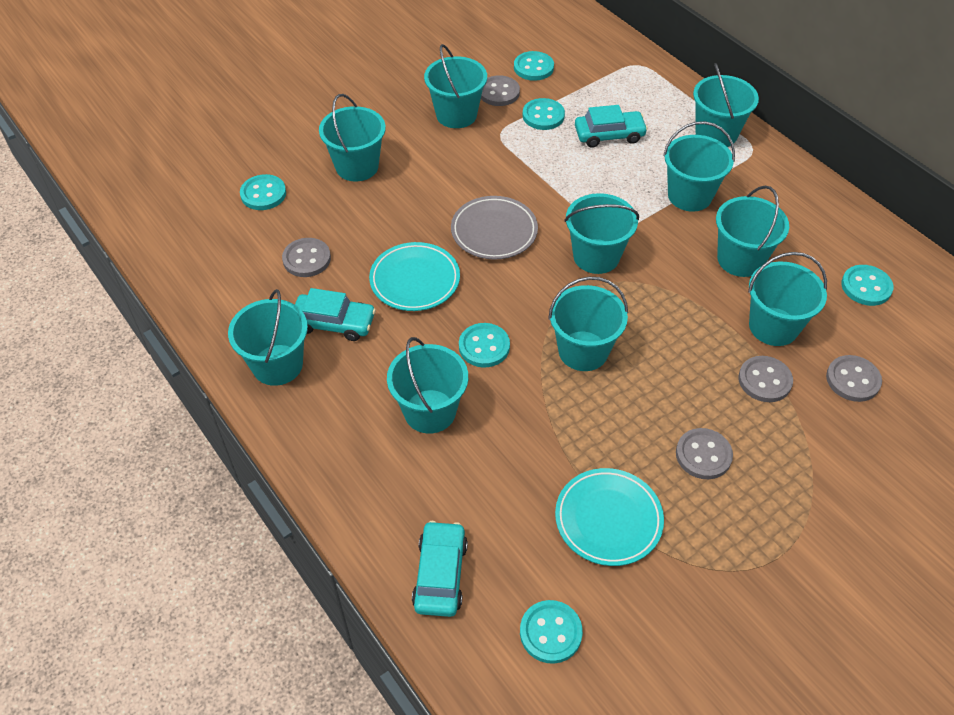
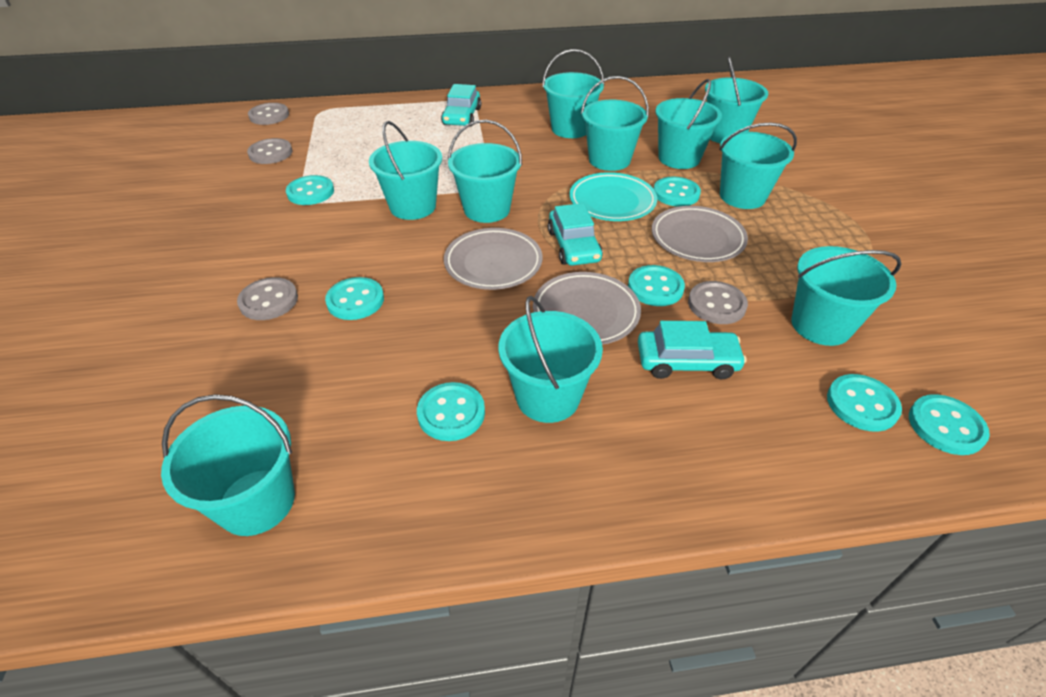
grey button: [282,238,331,277] [481,76,520,106] [676,428,733,479] [738,356,793,402] [826,355,882,402] = 5 -> [237,277,298,320] [247,138,293,164] [248,103,289,125] [688,281,748,324] = 4
grey plate: [451,196,538,260] = 1 -> [444,228,542,290] [533,272,641,345] [652,206,748,262] = 3
turquoise button: [240,174,286,210] [459,323,510,367] [514,51,554,81] [520,600,583,664] [523,98,565,130] [841,265,893,306] = 6 -> [286,175,334,205] [325,277,384,320] [417,382,485,441] [628,265,685,306] [654,177,701,207] [827,374,902,432] [909,394,990,455] = 7
turquoise plate: [369,242,460,311] [555,468,664,566] = 2 -> [570,172,657,221] = 1

